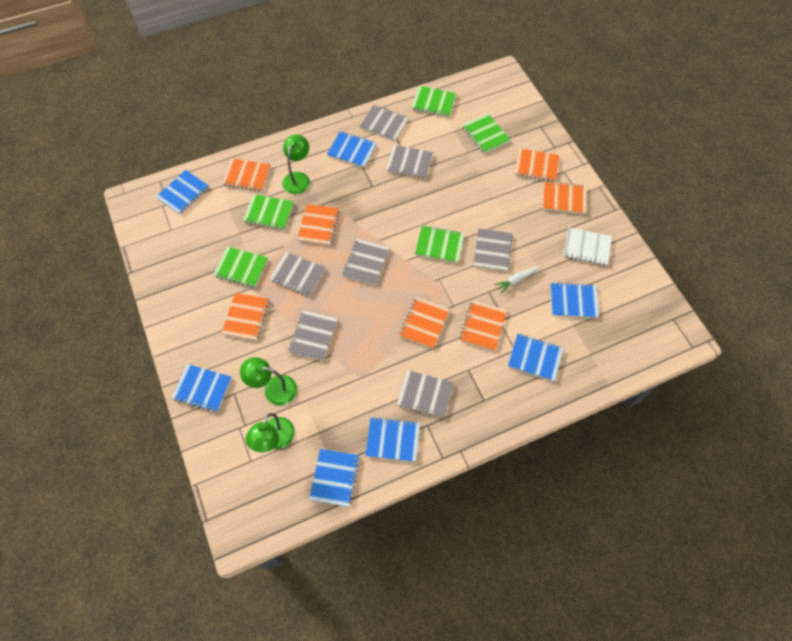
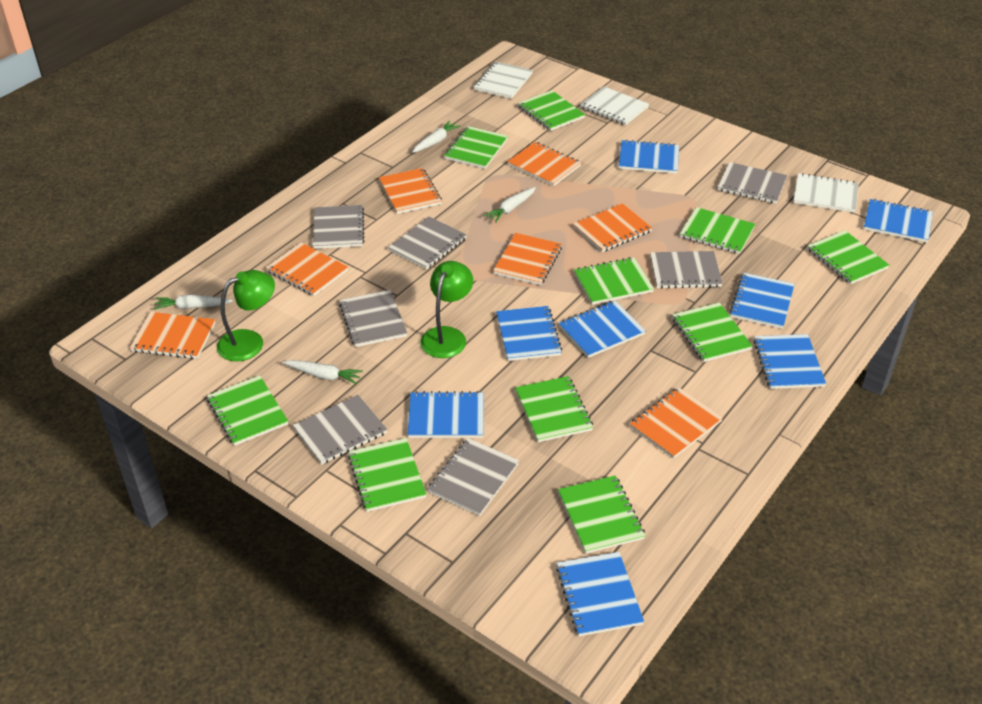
blue notebook: [156,170,209,214] [172,364,232,412] [309,449,360,507] [327,131,377,168] [365,417,420,462] [508,334,563,381] [550,282,599,318] = 7 -> [407,391,484,438] [496,306,562,361] [556,552,644,636] [559,300,646,358] [619,140,679,174] [730,273,795,329] [754,334,826,389] [864,199,933,243] = 8
green lamp: [240,357,297,405] [245,413,295,452] [282,134,310,194] = 3 -> [217,270,275,361] [420,261,473,358] = 2
green notebook: [213,247,268,288] [243,194,294,230] [411,86,456,117] [415,225,464,263] [462,113,510,153] = 5 -> [207,375,288,446] [348,438,426,512] [444,126,508,169] [515,376,593,442] [518,90,585,131] [558,476,645,554] [574,257,654,305] [672,302,753,362] [680,207,755,254] [807,230,889,284] = 10
white carrot: [495,266,540,294] = 1 -> [153,295,233,310] [283,360,363,384] [412,121,461,153] [484,187,536,223] = 4
white notebook: [563,227,612,266] = 1 -> [474,62,533,99] [580,86,649,125] [793,173,859,213] = 3

